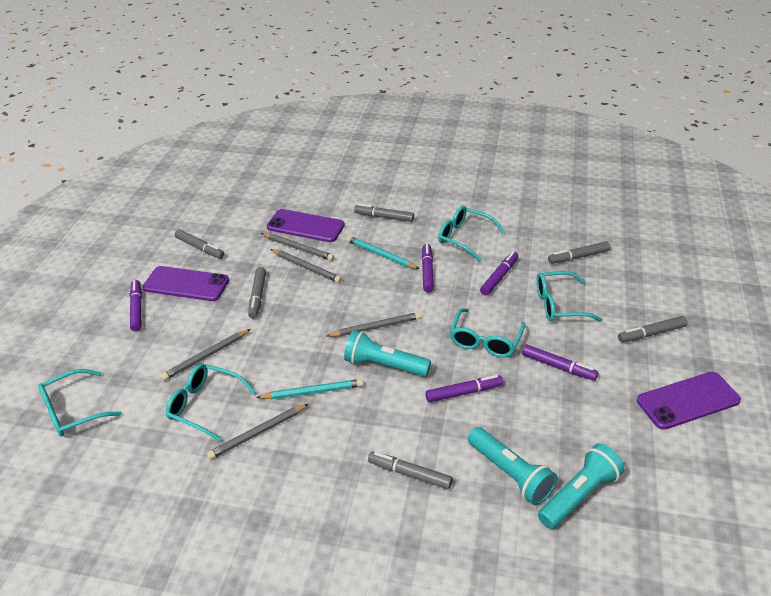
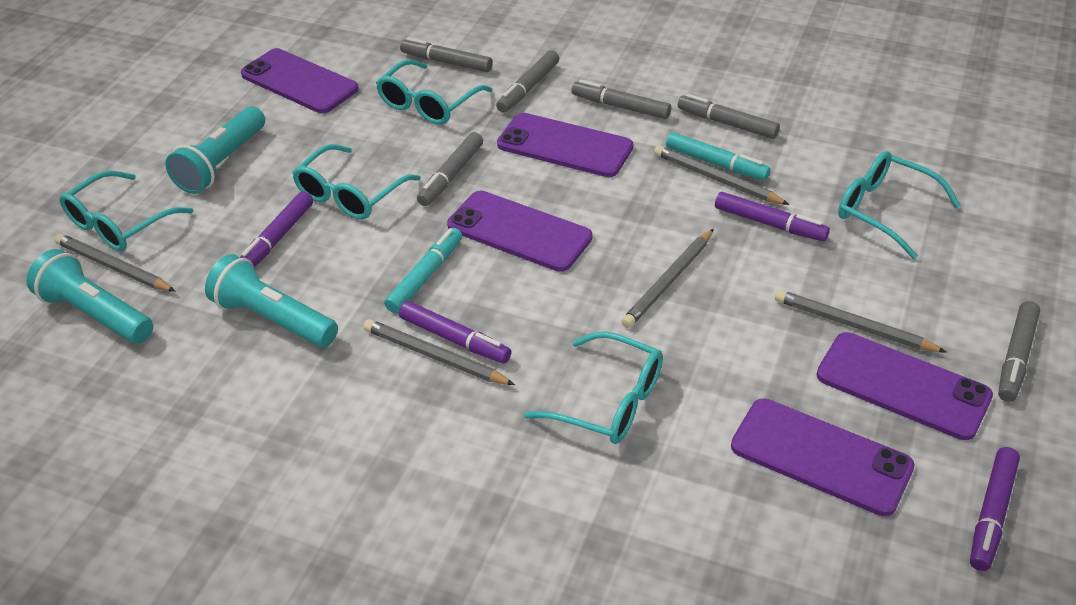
purple marker: [130,280,142,331] [422,244,434,293] [426,375,503,402] [480,252,518,295] [522,344,598,381] = 5 -> [240,191,313,267] [399,301,511,364] [715,192,830,241] [970,447,1020,571] = 4
purple phone: [143,266,229,301] [266,209,345,242] [637,372,741,430] = 3 -> [241,48,359,113] [447,190,593,272] [497,113,633,177] [731,398,915,516] [816,332,993,440] = 5
turquoise marker: none = 0 -> [384,228,462,313] [666,132,771,180] = 2
turquoise pencil: [256,379,364,399] [346,236,419,269] = 2 -> none = 0

